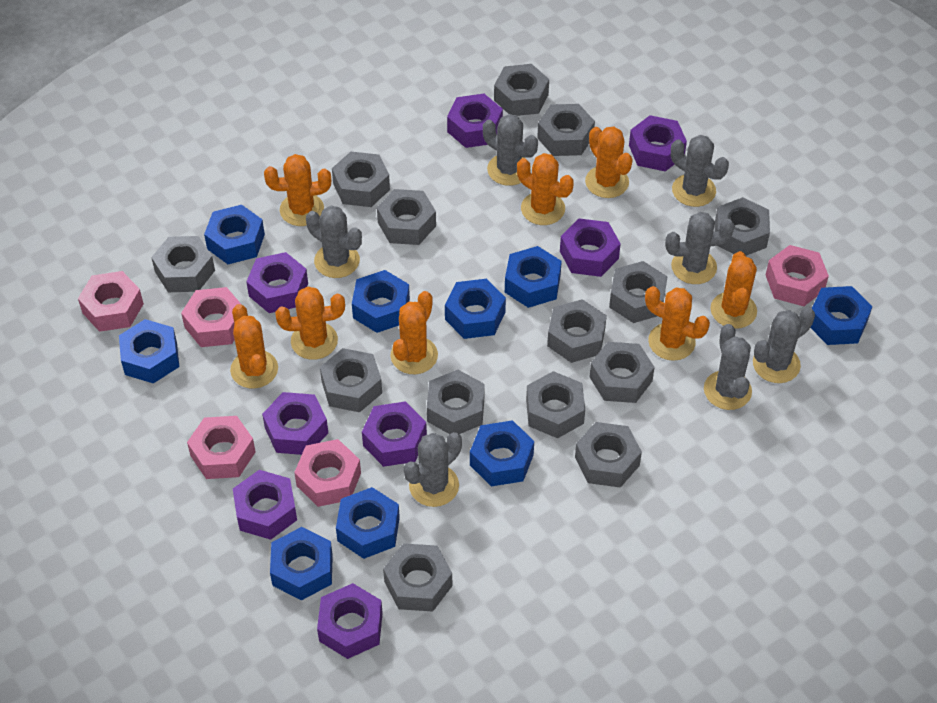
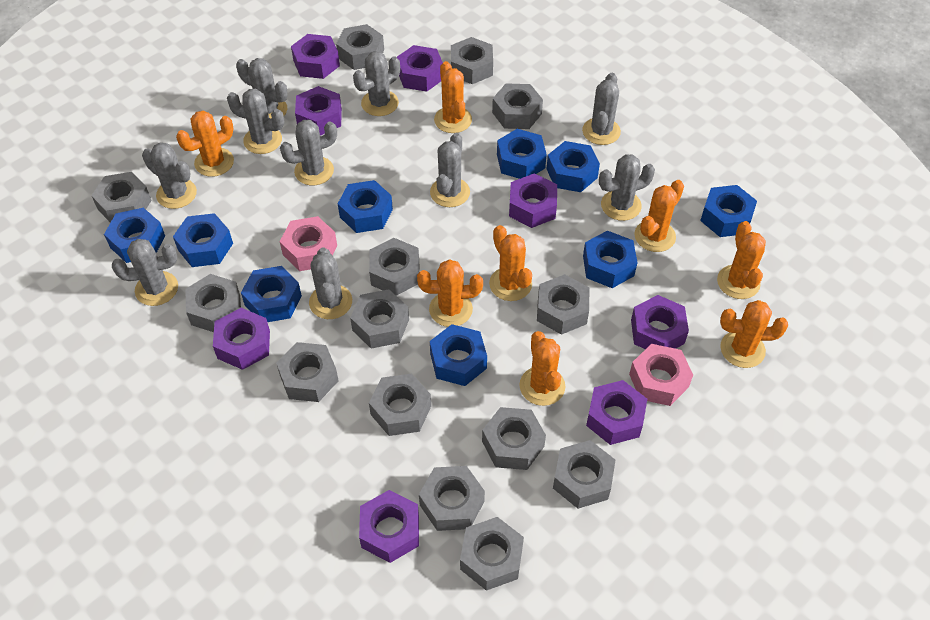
grey cactus: [306,206,362,278] [404,432,462,507] [483,114,538,186] [665,212,735,284] [671,135,729,207] [704,324,752,410] [753,307,815,383] = 7 -> [112,239,178,306] [142,142,197,209] [227,89,284,154] [236,58,288,119] [280,120,337,185] [309,247,352,319] [353,51,400,116] [430,133,470,207] [582,73,621,145] [599,154,655,221] = 10
pink nut: [78,271,144,332] [181,287,242,347] [187,416,256,479] [294,439,361,507] [766,245,829,306] = 5 -> [280,216,337,271] [629,344,693,406] = 2

